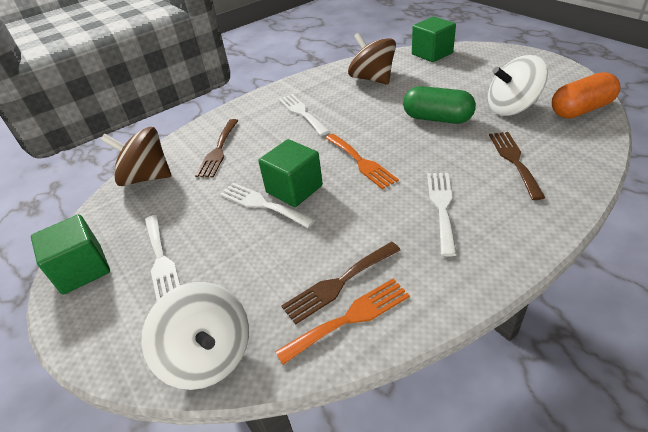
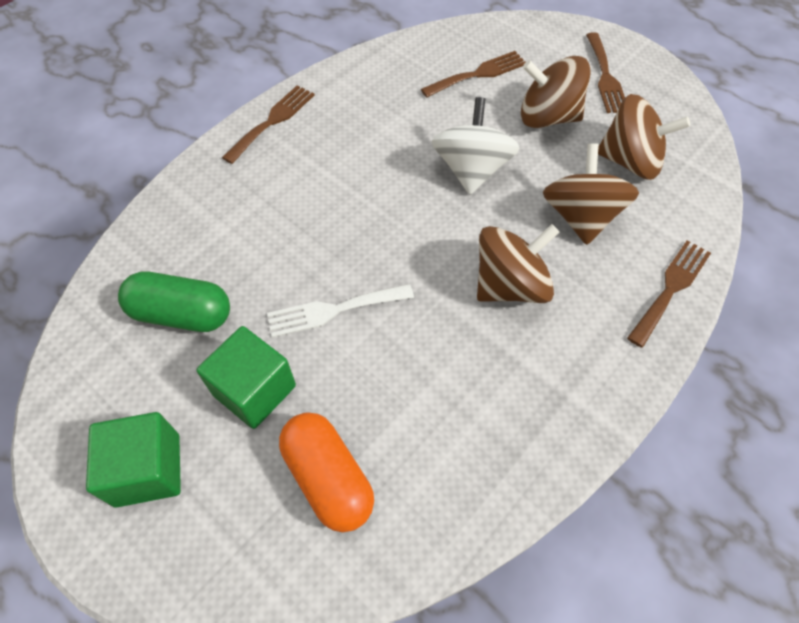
brown fork: [195,119,239,177] [281,242,400,324] [489,132,545,200] = 3 -> [222,85,315,164] [421,51,526,97] [586,32,625,113] [627,240,711,348] = 4
brown spinning top: [101,127,171,186] [348,33,396,85] = 2 -> [477,224,559,303] [521,56,591,128] [543,143,639,245] [598,94,690,180] = 4
green cube: [31,215,110,295] [258,139,323,207] [412,16,456,62] = 3 -> [86,412,181,508] [196,326,296,429] = 2
orange fork: [275,278,410,365] [325,134,399,189] = 2 -> none = 0
white fork: [145,215,180,301] [220,183,316,228] [279,94,330,136] [427,173,457,256] = 4 -> [267,284,414,338] = 1
white spinning top: [141,282,249,390] [488,55,548,116] = 2 -> [432,97,520,195] = 1

